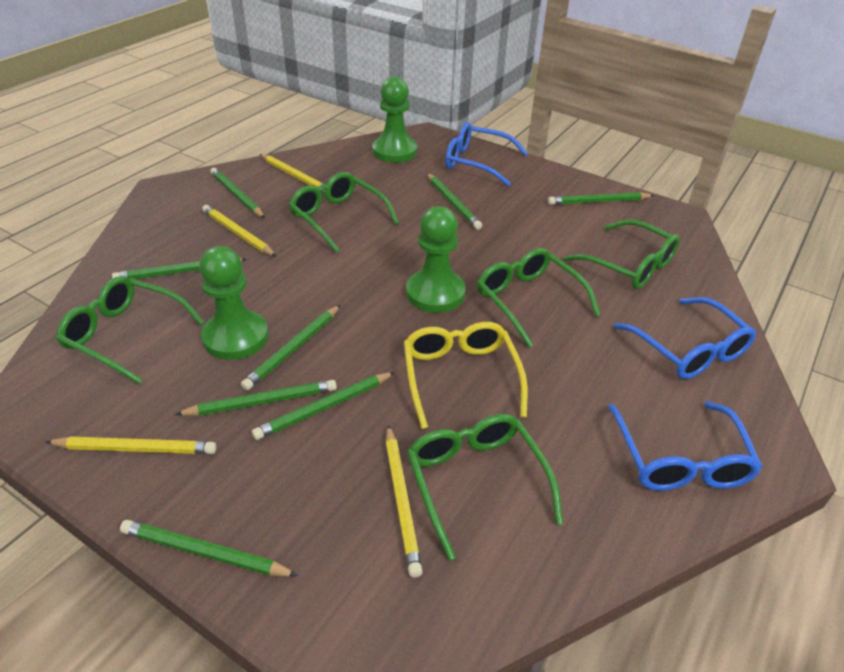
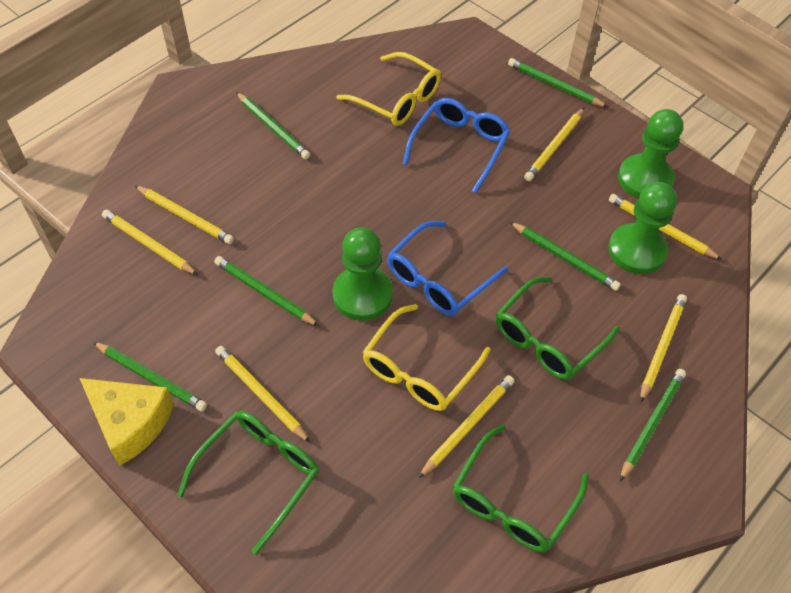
blue glasses: [445,122,528,186] [608,401,762,491] [614,297,756,379] = 3 -> [387,221,508,316] [403,98,511,193] = 2
green glasses: [56,276,205,384] [289,172,399,253] [407,414,563,561] [477,248,601,348] [563,220,680,289] = 5 -> [177,411,319,555] [452,424,589,552] [496,277,620,380] = 3
green pencil: [112,258,247,279] [120,520,298,577] [175,380,337,416] [210,168,265,218] [241,305,340,391] [252,372,395,440] [427,173,482,230] [548,192,654,205] = 8 -> [93,342,207,412] [214,256,319,326] [236,92,310,159] [508,58,608,107] [509,221,621,291] [620,369,686,481] = 6
yellow cheese: none = 0 -> [80,378,174,465] = 1
yellow glasses: [404,322,528,429] = 1 -> [336,52,441,126] [363,304,491,411] = 2
yellow pencil: [46,436,216,454] [202,205,277,257] [260,154,325,193] [386,425,423,578] = 4 -> [102,210,198,275] [134,185,234,244] [215,346,311,443] [419,375,514,478] [524,108,584,181] [609,194,722,260] [640,294,687,403] = 7

